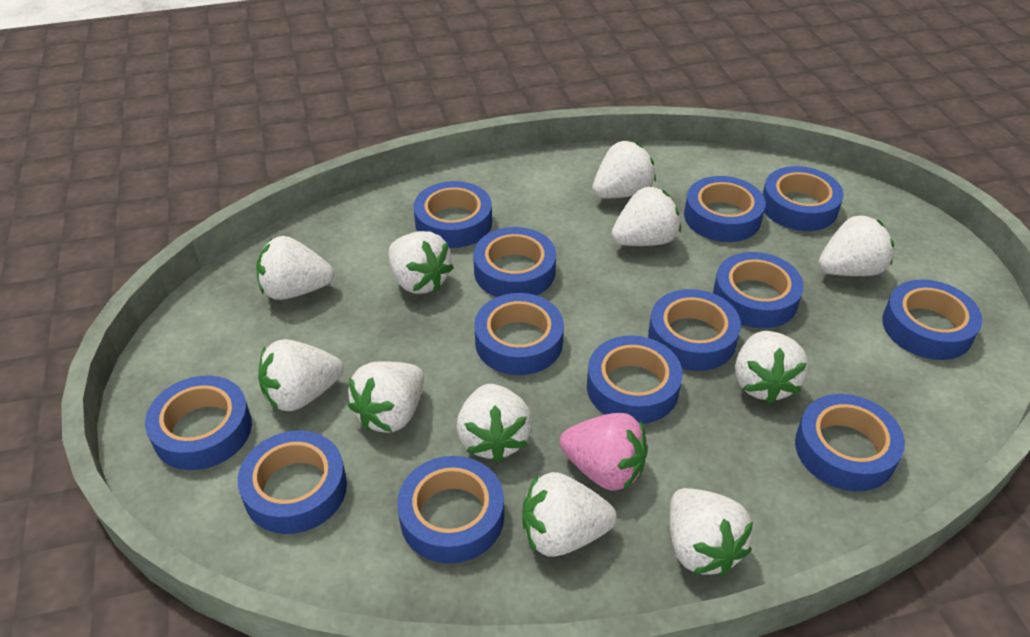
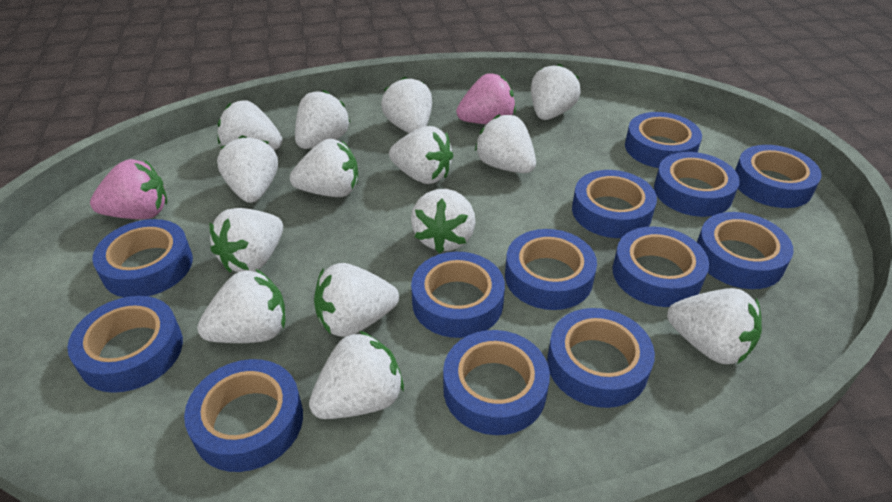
pink strawberry: [559,413,648,491] = 1 -> [90,159,167,219] [456,73,516,124] = 2
white strawberry: [256,236,334,300] [258,339,343,411] [347,361,424,433] [388,231,454,294] [457,384,533,462] [522,472,617,557] [592,141,656,198] [611,187,681,246] [669,488,753,576] [735,331,809,404] [818,215,894,276] = 11 -> [197,269,285,343] [210,208,283,273] [217,135,278,203] [218,100,282,150] [290,139,358,197] [295,90,351,149] [309,331,404,419] [314,263,399,337] [381,76,432,133] [389,126,453,184] [411,189,476,253] [475,114,536,173] [531,64,581,120] [667,288,762,364] = 14

